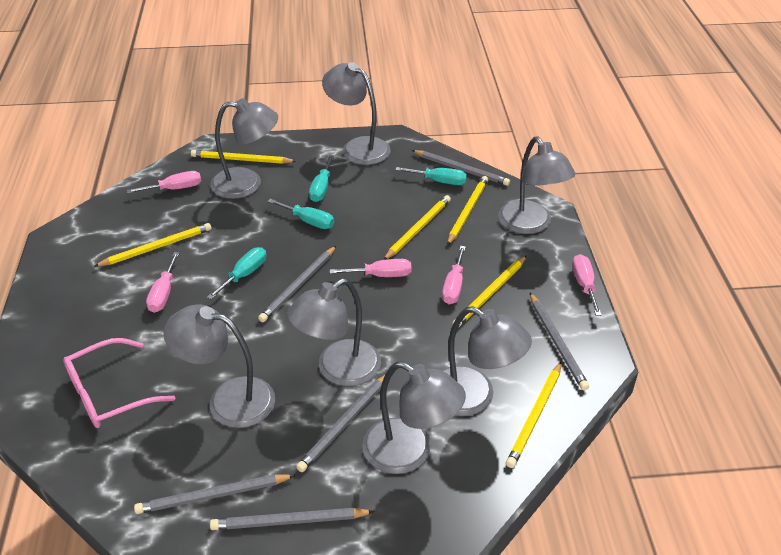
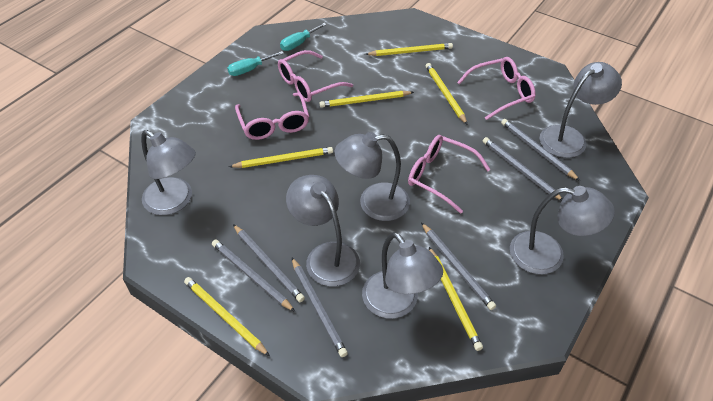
grey lamp: [164,304,275,428] [211,98,278,199] [287,278,381,386] [322,62,390,165] [362,361,466,474] [442,306,532,416] [498,137,575,234] = 7 -> [141,130,196,215] [286,175,360,286] [335,132,410,221] [362,232,443,319] [510,186,615,274] [540,62,622,158] = 6
pink glasses: [63,338,176,428] = 1 -> [235,92,309,140] [278,50,353,102] [408,135,491,213] [457,57,536,120] = 4
pink screwdriver: [127,171,201,193] [146,252,179,313] [330,259,412,277] [442,246,466,304] [572,254,602,316] = 5 -> none = 0
turquoise screwdriver: [207,247,267,299] [267,199,334,229] [309,155,334,202] [395,167,467,185] = 4 -> [227,51,284,76] [280,23,327,51] = 2

